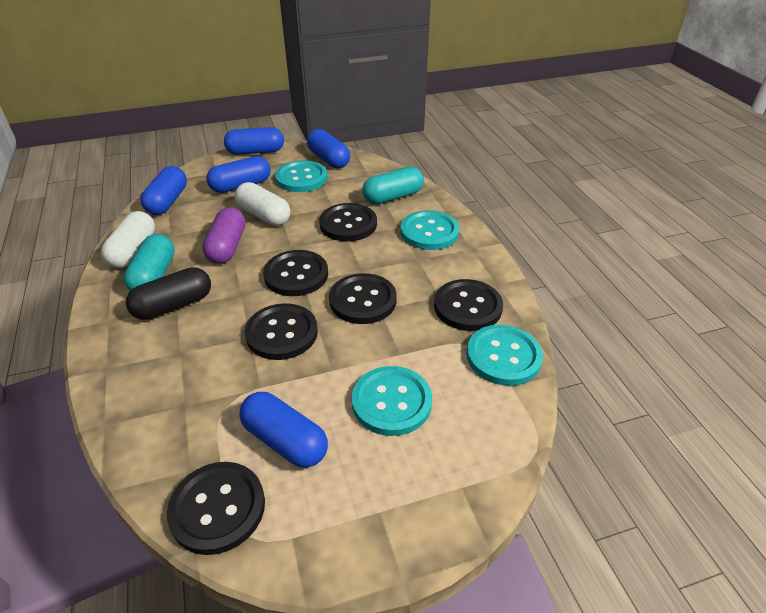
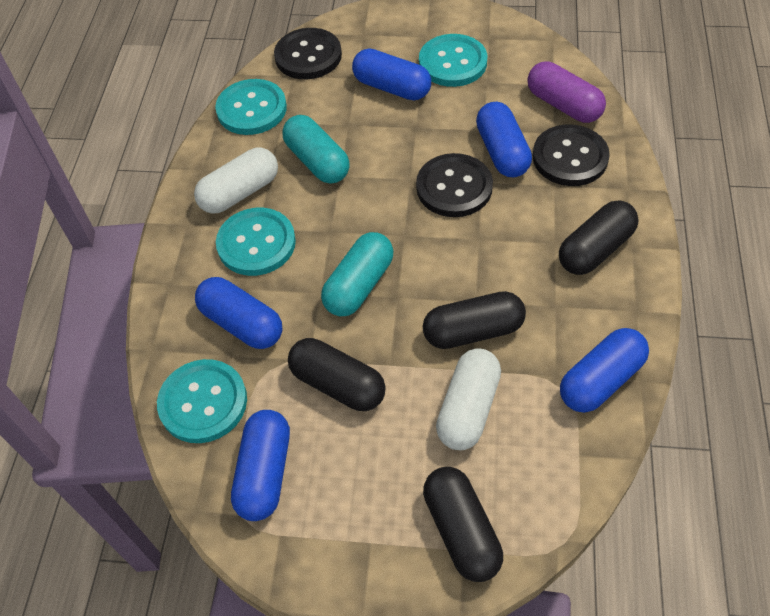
black button: [167,462,265,555] [245,303,318,360] [263,250,328,296] [319,203,377,242] [329,273,397,324] [434,279,503,331] = 6 -> [274,28,342,79] [416,153,493,217] [533,124,610,186] = 3
black capsule: [126,267,211,320] = 1 -> [288,338,386,411] [423,291,526,349] [423,467,503,582] [559,200,639,275] = 4

